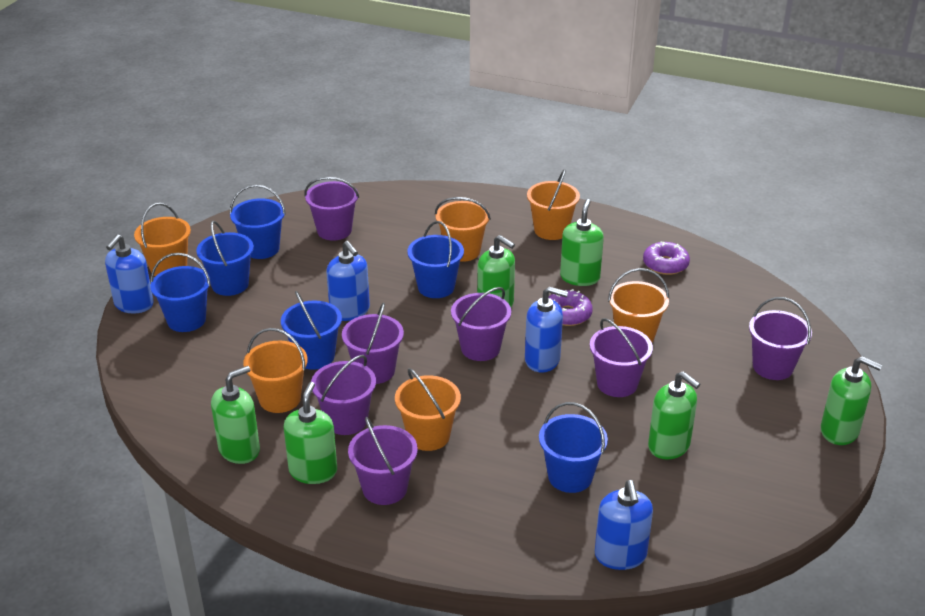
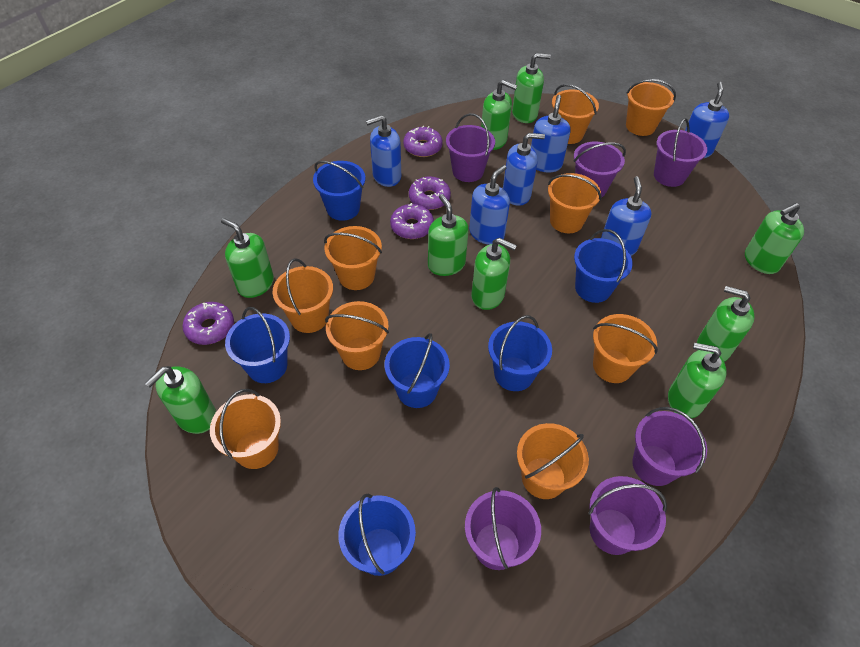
blue soap dispenser: [105,234,154,314] [326,241,370,321] [525,286,568,373] [595,480,653,570] = 4 -> [366,115,401,187] [469,165,510,245] [503,133,545,206] [531,95,571,172] [601,176,651,256] [685,82,729,158] = 6
green soap dispenser: [211,366,260,464] [283,382,337,484] [477,235,515,307] [560,199,604,286] [648,371,700,460] [821,356,882,445] = 6 -> [145,366,216,434] [221,218,274,298] [428,194,469,276] [471,238,517,310] [481,80,517,150] [512,53,551,123] [668,343,727,418] [697,286,755,362] [745,203,804,274] = 9
orange bucket: [134,203,191,276] [243,328,308,413] [395,368,461,451] [435,197,491,262] [527,169,580,240] [608,268,669,343] = 6 -> [210,389,281,469] [273,258,333,333] [324,226,382,290] [325,301,389,370] [517,423,589,499] [548,173,601,233] [552,84,599,144] [593,314,658,383] [626,79,676,136] = 9
purple bucket: [304,177,359,241] [311,355,376,435] [342,303,404,384] [348,417,418,505] [451,287,511,361] [590,318,653,397] [749,297,812,380] = 7 -> [446,113,495,182] [465,487,541,570] [574,142,626,198] [588,476,667,555] [632,407,707,486] [654,118,707,187] = 6
purple donut: [549,289,593,326] [643,241,690,275] = 2 -> [182,302,234,345] [390,203,434,239] [403,126,443,157] [409,177,451,210] = 4

